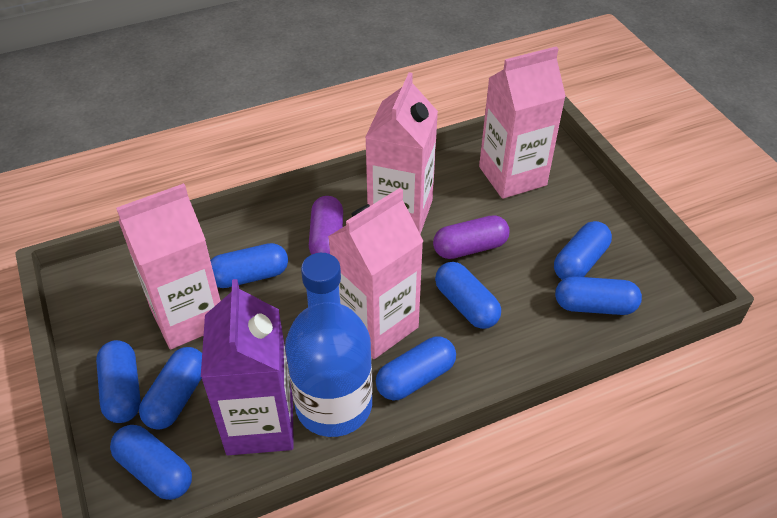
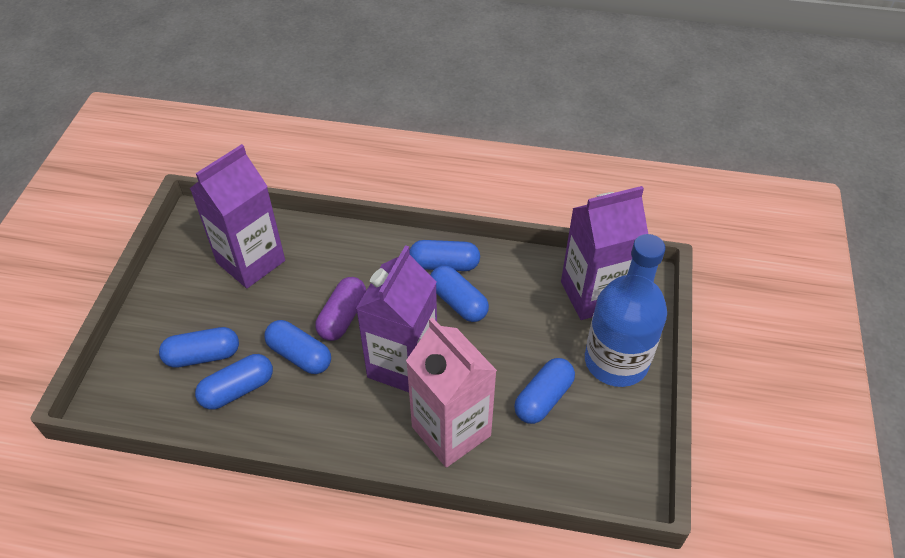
blue capsule: [96,340,141,423] [110,425,192,500] [139,347,202,430] [210,243,288,288] [376,337,456,400] [435,262,501,329] [554,221,612,280] [555,276,642,315] = 8 -> [159,327,239,368] [195,354,273,410] [264,320,331,374] [409,240,480,271] [431,265,489,322] [514,358,575,424] = 6
pink carton: [116,183,221,349] [328,188,423,359] [365,72,438,234] [479,46,566,199] = 4 -> [406,317,497,468] = 1
purple capsule: [309,196,343,254] [433,215,510,259] = 2 -> [315,277,366,341] = 1
purple carton: [201,279,294,455] = 1 -> [189,144,285,288] [356,245,437,392] [561,186,648,320] = 3

